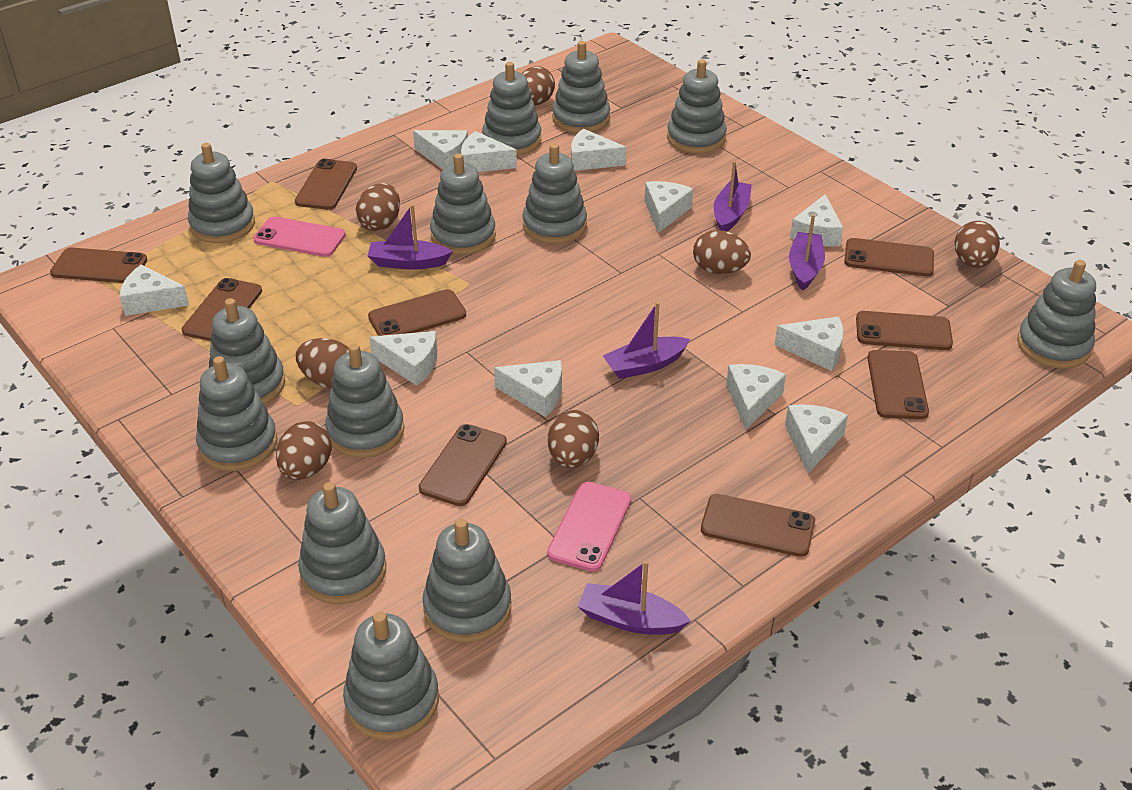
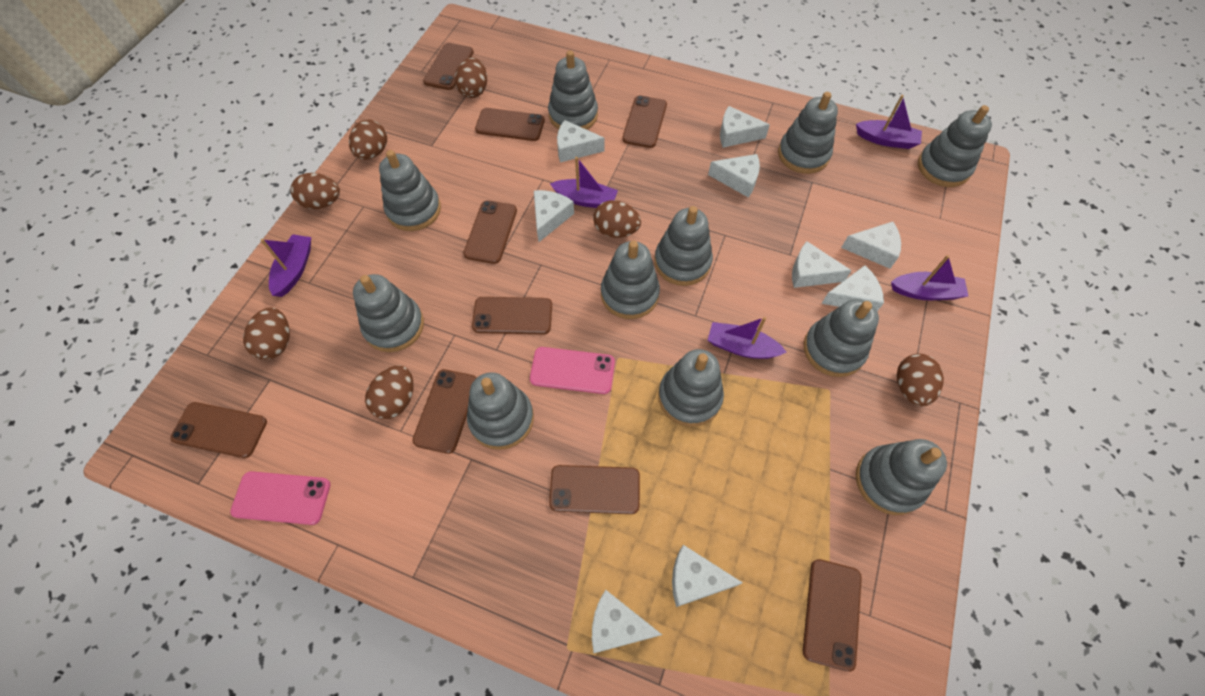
grey stacking toy: [188,143,255,243] [196,356,277,471] [209,298,285,405] [298,482,386,604] [325,344,404,458] [343,612,439,740] [422,519,511,643] [430,153,496,255] [482,62,541,156] [522,144,587,244] [552,41,610,133] [667,59,727,154] [1017,260,1096,369] = 13 -> [353,274,424,352] [379,150,441,231] [467,372,534,450] [548,50,598,130] [601,241,660,319] [654,206,713,286] [658,349,724,427] [778,92,838,174] [804,299,879,377] [856,439,947,515] [918,105,992,187] = 11
white cheese: [120,264,189,316] [370,331,437,386] [413,130,468,169] [461,131,517,172] [494,360,562,417] [571,129,626,171] [645,181,693,233] [726,364,786,429] [775,317,844,371] [785,404,848,474] [790,194,843,247] = 11 -> [534,190,574,242] [557,120,604,162] [592,590,662,653] [672,545,743,607] [708,154,760,198] [720,106,770,148] [792,241,852,288] [821,265,884,311] [841,222,901,269] = 9

